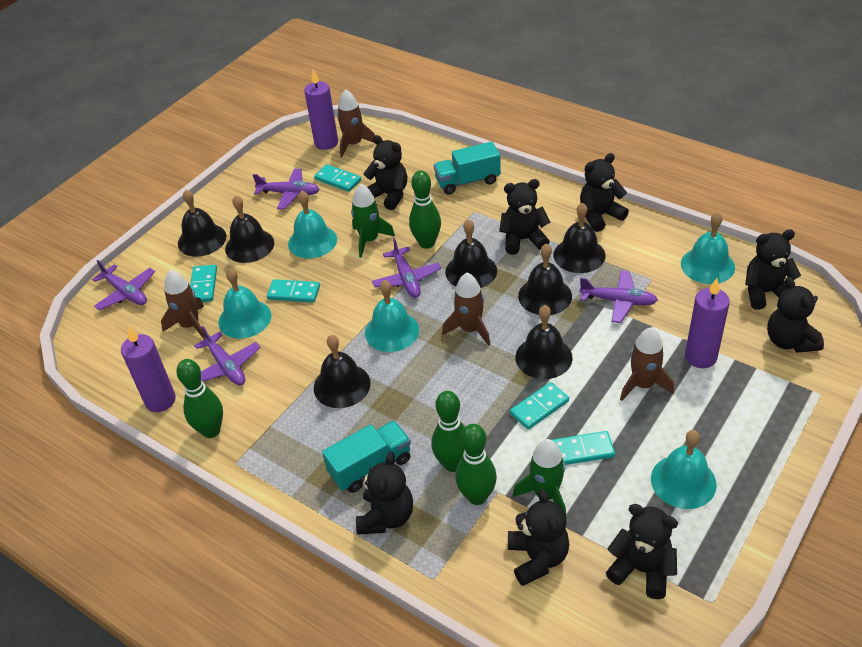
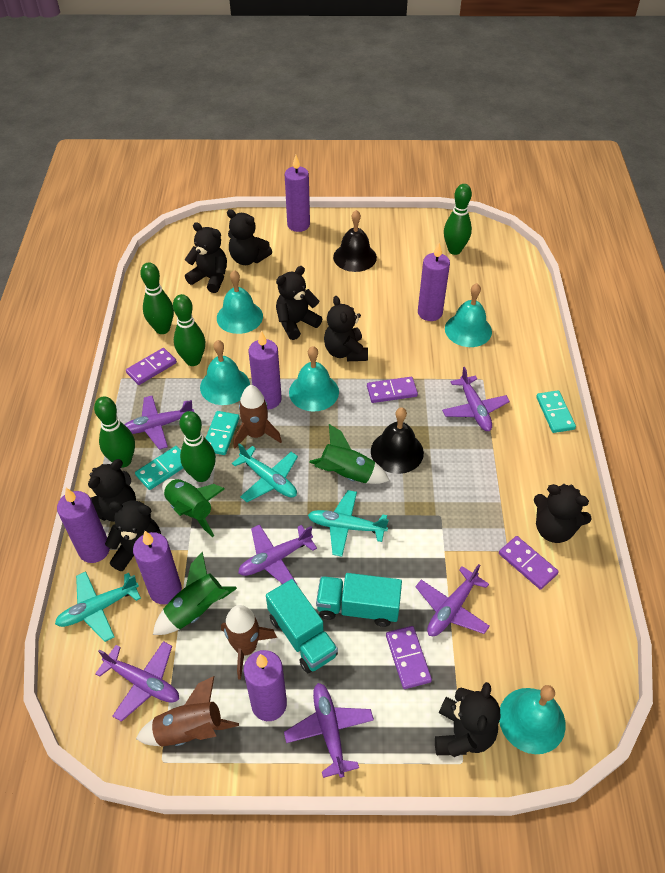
black bell: [178,190,226,257] [225,195,274,263] [314,335,371,408] [445,219,497,288] [515,305,573,379] [518,244,572,315] [553,203,606,273] = 7 -> [333,210,377,272] [371,407,424,474] = 2
brown rocket: [161,270,205,340] [337,89,375,157] [442,273,490,346] [620,327,674,401] = 4 -> [136,676,239,746] [221,605,277,680] [233,385,282,449] = 3
green bowling pin: [176,359,223,438] [409,171,441,249] [432,391,465,472] [456,424,497,505] = 4 -> [94,396,135,468] [140,262,174,334] [173,294,205,366] [179,411,216,482] [444,184,472,255] = 5
green rocket: [351,184,395,258] [513,439,567,519] = 2 -> [153,552,237,635] [162,479,224,537] [309,424,390,484] = 3
purple candle: [121,326,176,412] [304,69,338,150] [685,278,730,368] = 3 -> [57,488,110,563] [133,531,182,604] [244,650,287,721] [249,331,282,409] [285,155,310,232] [418,243,450,321] = 6
purple domino: none = 0 -> [126,348,177,385] [367,377,418,403] [386,626,432,689] [499,536,559,590] = 4
purple plane: [92,260,155,310] [194,326,261,386] [253,168,320,210] [372,237,441,298] [579,270,658,323] = 5 -> [95,641,179,722] [124,396,194,450] [238,524,317,584] [284,683,374,778] [415,564,490,636] [442,367,510,431] = 6
turquoise domino: [190,265,217,302] [267,279,320,303] [314,164,361,192] [510,382,569,430] [552,431,615,465] = 5 -> [135,446,183,490] [205,411,240,455] [536,390,576,433] = 3
turquoise plane: none = 0 -> [55,572,141,642] [232,443,298,502] [308,490,389,557] = 3

